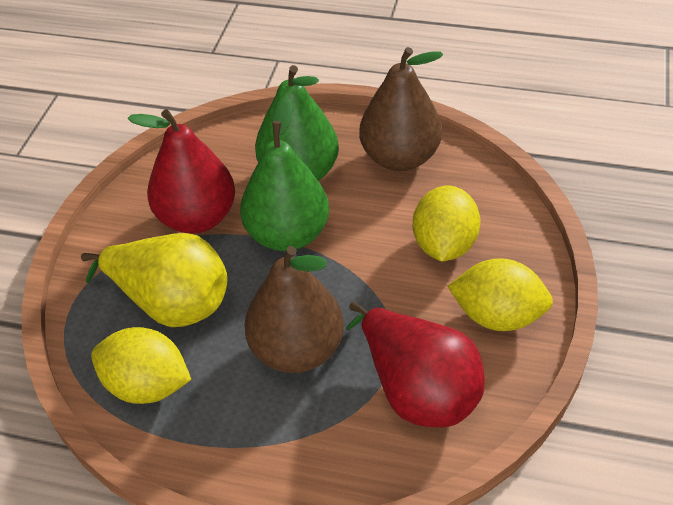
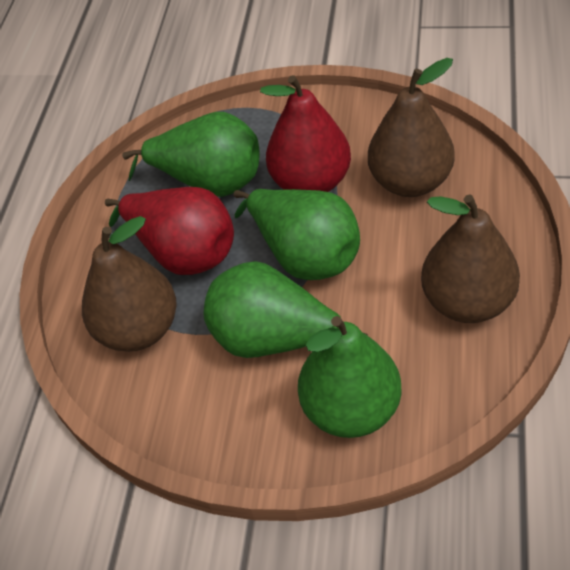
brown pear: [244,246,344,373] [359,47,443,171] = 2 -> [82,216,177,352] [368,58,455,197] [421,195,520,323] = 3
green pear: [240,96,329,251] [255,65,339,181] = 2 -> [122,112,259,197] [204,261,368,358] [234,189,360,280] [298,316,402,438] = 4
yellow lemon: [91,327,191,404] [413,186,481,261] [447,258,553,331] = 3 -> none = 0
yellow pear: [81,233,227,327] = 1 -> none = 0

